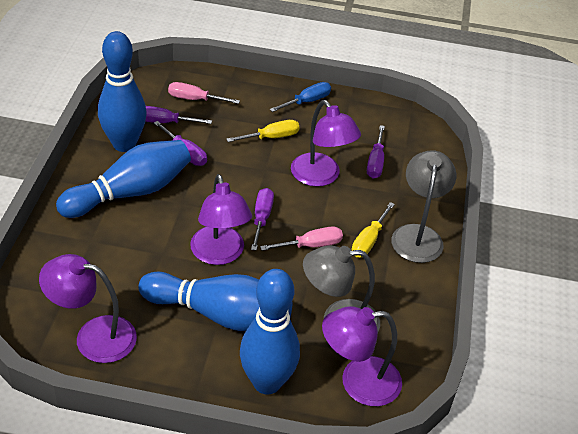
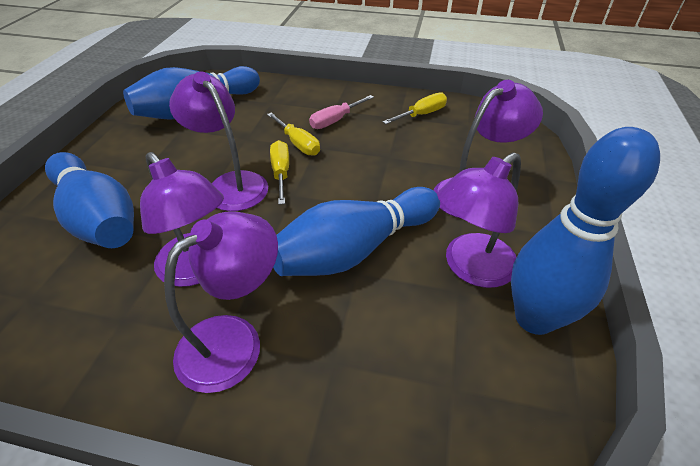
blue screwdriver: [270,82,331,112] = 1 -> none = 0
grey lamp: [303,245,380,332] [391,150,456,263] = 2 -> none = 0
pink screwdriver: [168,82,240,104] [260,226,343,251] = 2 -> [309,95,374,129] = 1
purple lamp: [39,254,137,363] [190,174,252,265] [291,100,361,187] [322,306,402,406] = 4 -> [140,152,224,287] [164,211,278,393] [169,72,268,211] [434,80,543,218] [437,152,521,288] = 5
purple screwdriver: [145,106,212,124] [154,121,207,166] [251,188,274,251] [367,125,385,179] = 4 -> none = 0
yellow screwdriver: [226,120,299,142] [352,202,395,257] = 2 -> [267,112,320,156] [270,140,289,205] [383,92,447,124] = 3

